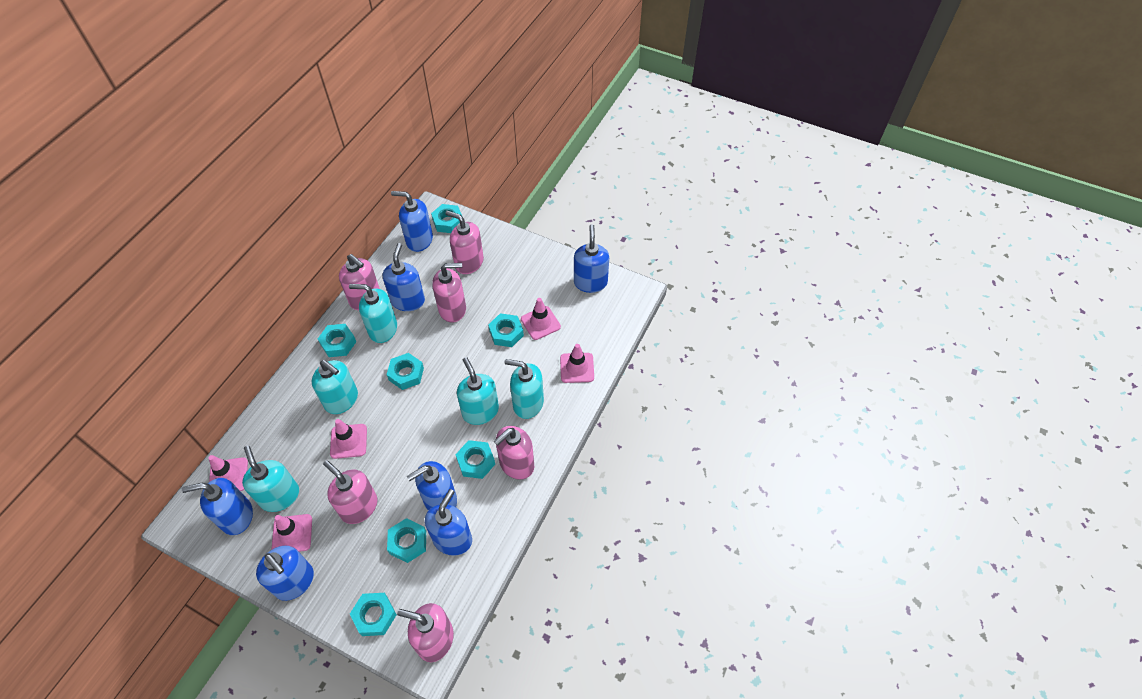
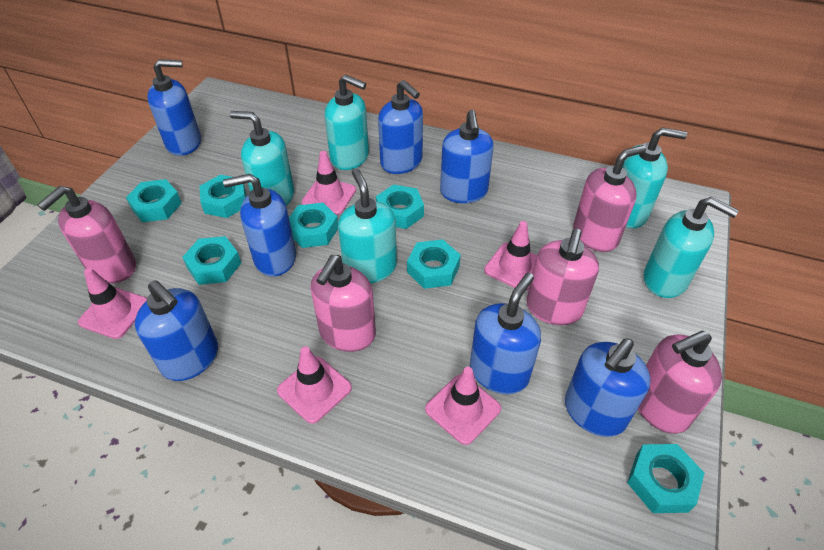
pink soap dispenser: [323,460,378,524] [339,254,380,310] [397,603,454,662] [432,263,466,323] [446,211,484,274] [494,426,534,480] = 6 -> [37,186,136,284] [310,255,376,352] [526,229,599,325] [573,145,646,252] [638,331,722,434] = 5

